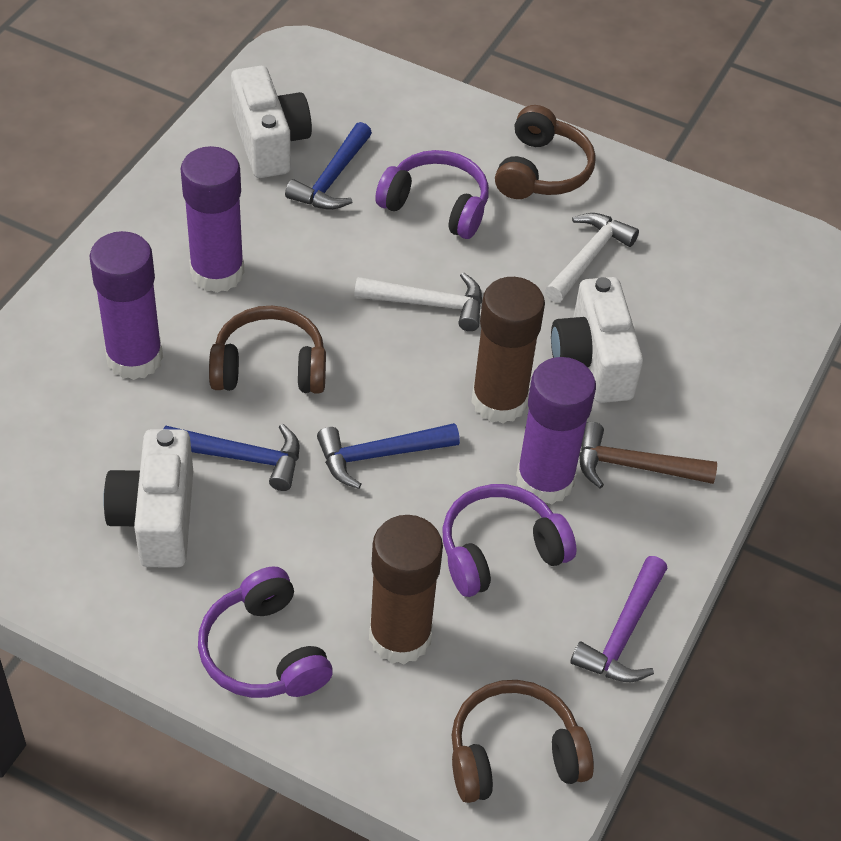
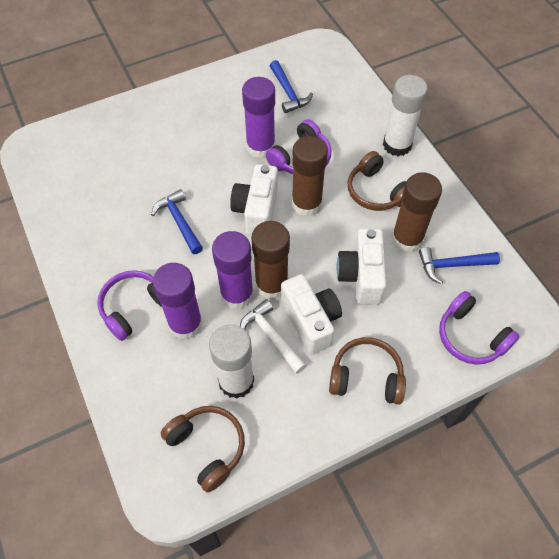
brown glue stick: [369,515,443,664] [471,277,545,423] = 2 -> [251,221,290,299] [291,136,328,217] [391,172,442,252] = 3
brown hammer: [579,422,717,488] = 1 -> none = 0
purple hammer: [570,556,667,682] = 1 -> none = 0
white glue stick: none = 0 -> [209,324,254,399] [383,75,428,156] = 2
white hammer: [354,272,482,331] [545,213,639,303] = 2 -> [240,299,307,374] = 1

